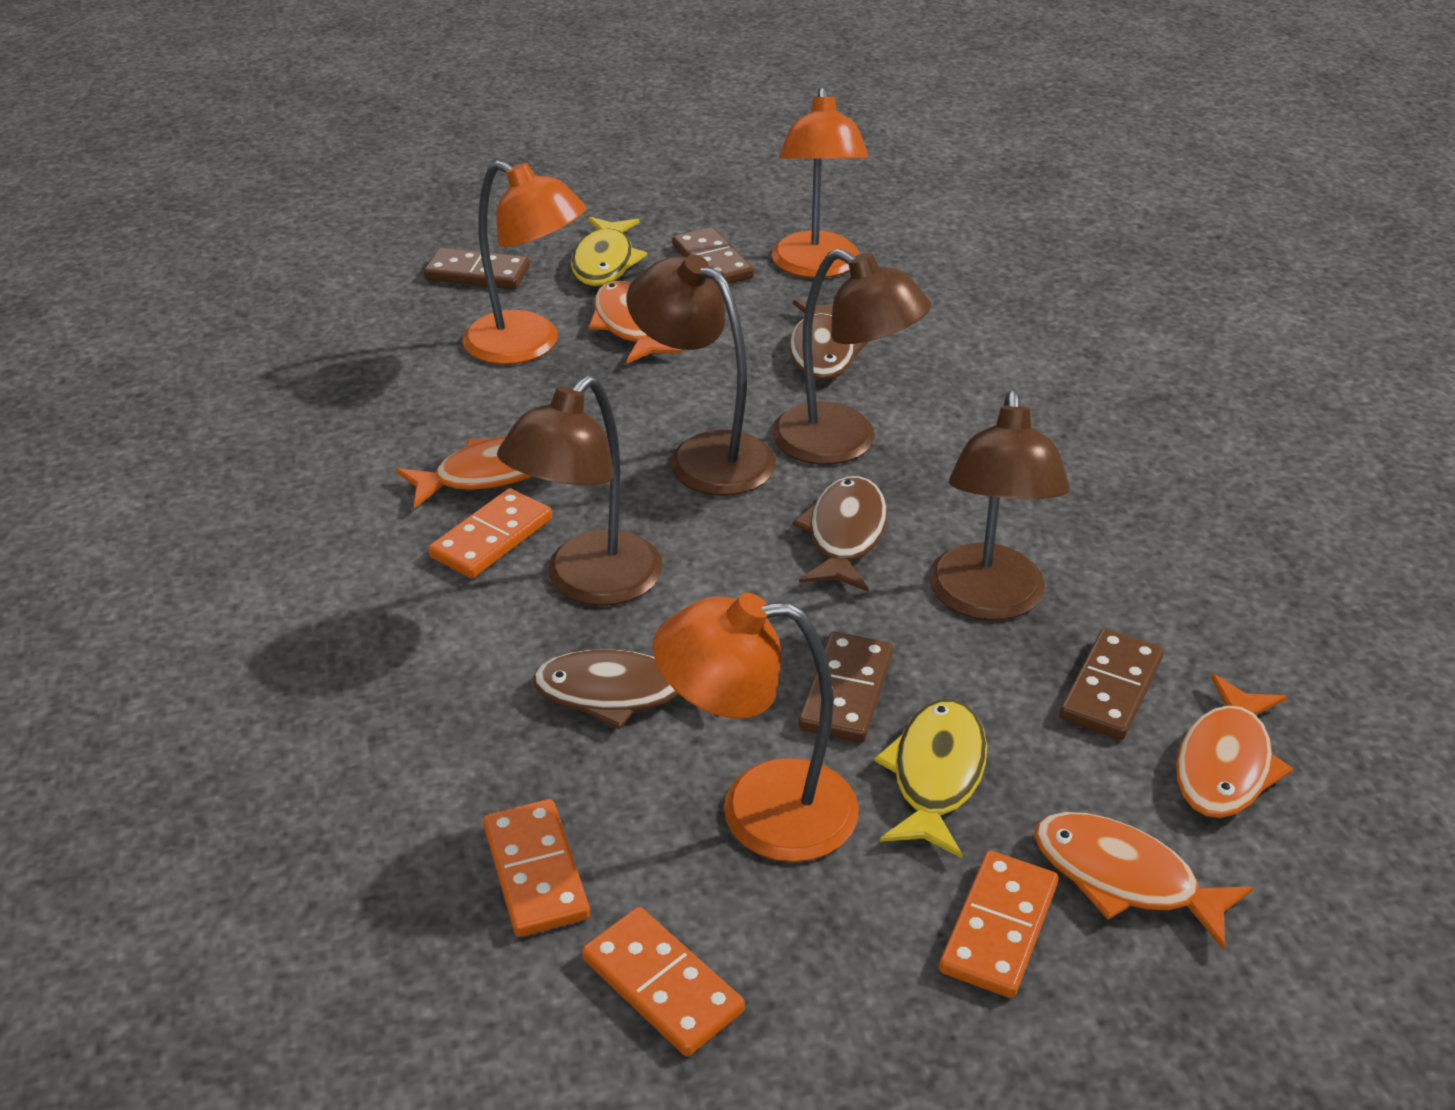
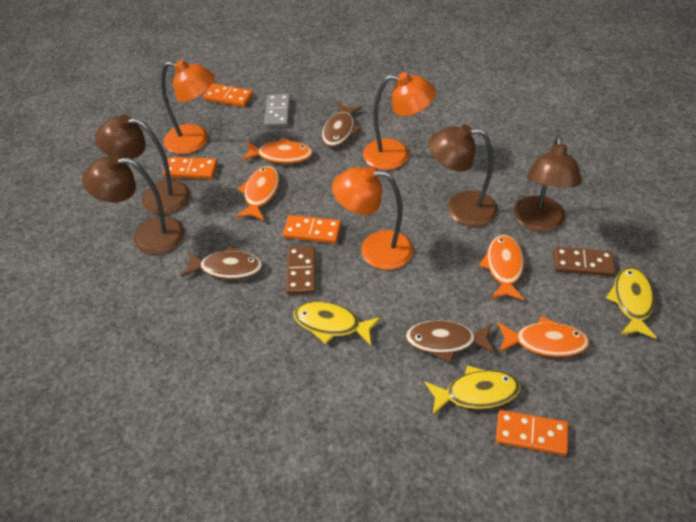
brown domino: [424,248,530,289] [672,227,754,284] [798,632,893,743] [1059,628,1164,740] = 4 -> [286,246,316,295] [553,247,615,276] = 2
grey domino: none = 0 -> [264,94,290,127] = 1
yellow fish: [571,217,647,286] [874,699,987,858] = 2 -> [293,302,381,345] [424,365,520,415] [606,267,657,339] = 3

